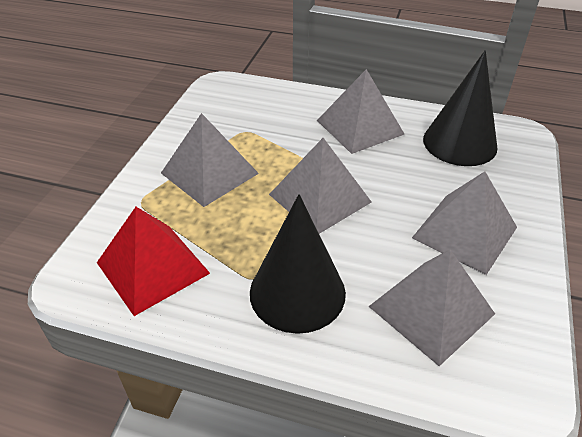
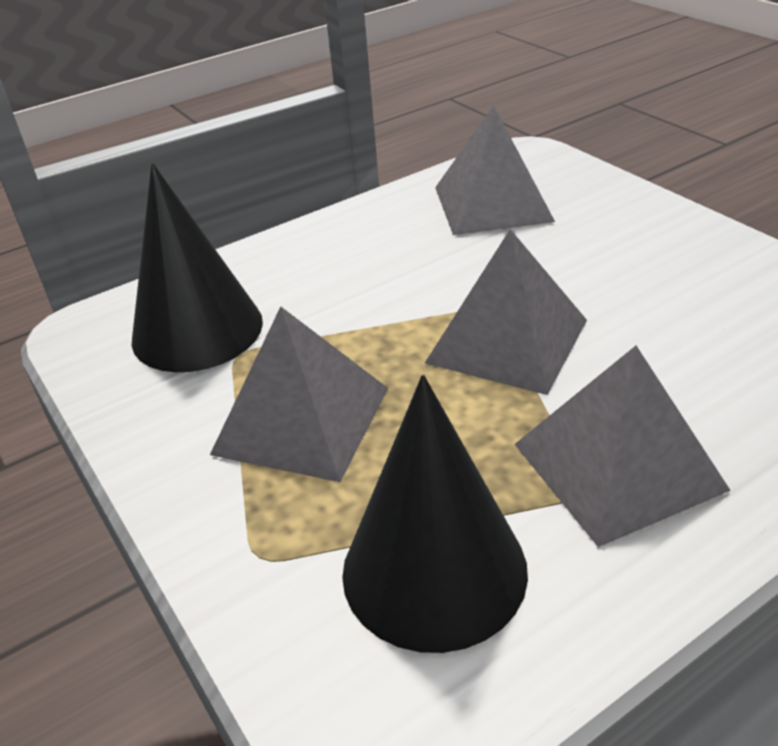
grey pyramid: [161,113,259,207] [269,138,371,234] [317,69,404,154] [368,249,495,366] [412,171,517,275] = 5 -> [210,306,388,482] [425,229,587,395] [435,105,555,235] [514,346,731,547] = 4
red pyramid: [97,207,210,316] = 1 -> none = 0

